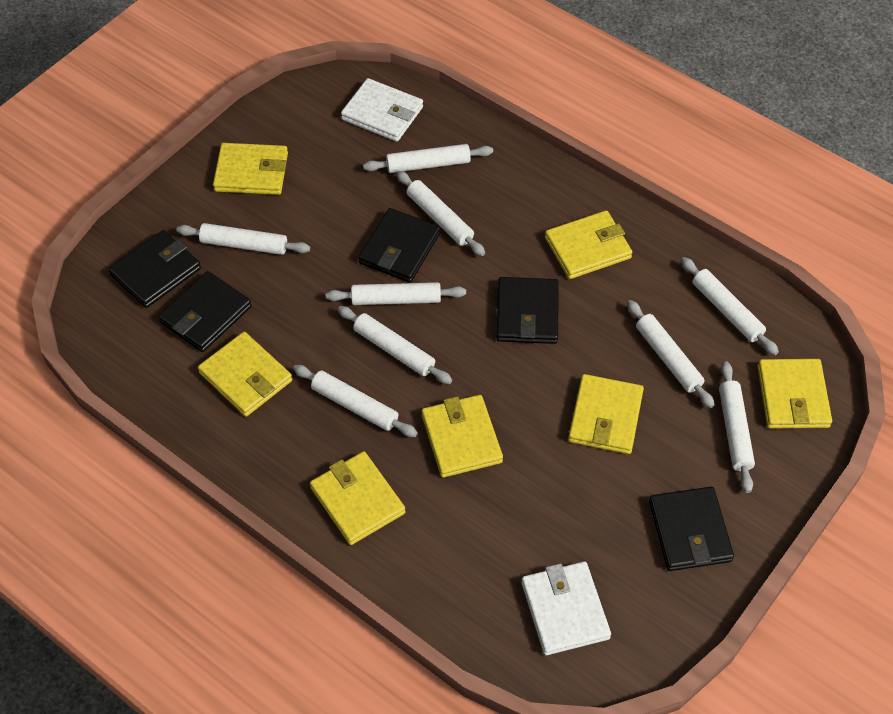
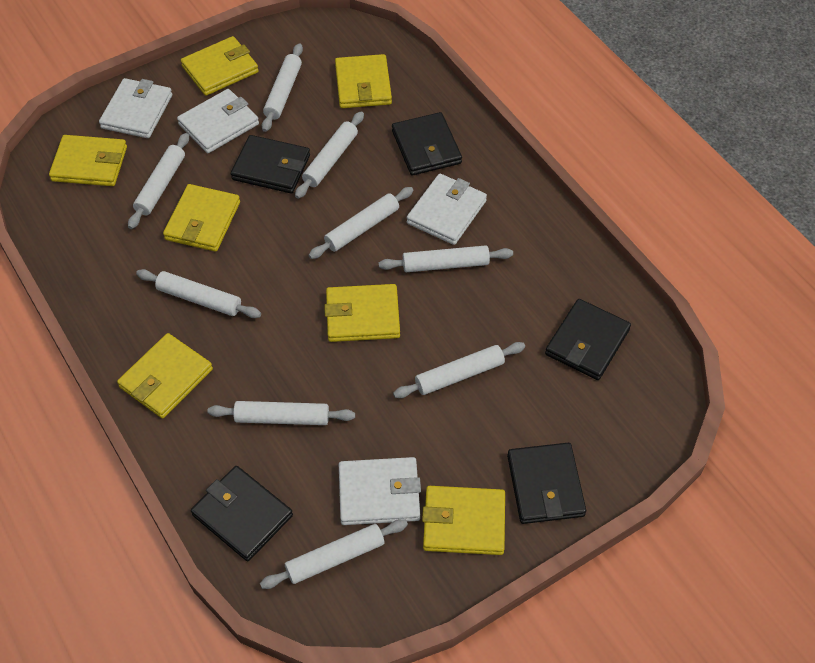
white wallet: [341,78,423,142] [521,562,611,655] = 2 -> [99,78,172,138] [177,89,259,153] [339,457,421,525] [407,174,487,245] = 4

